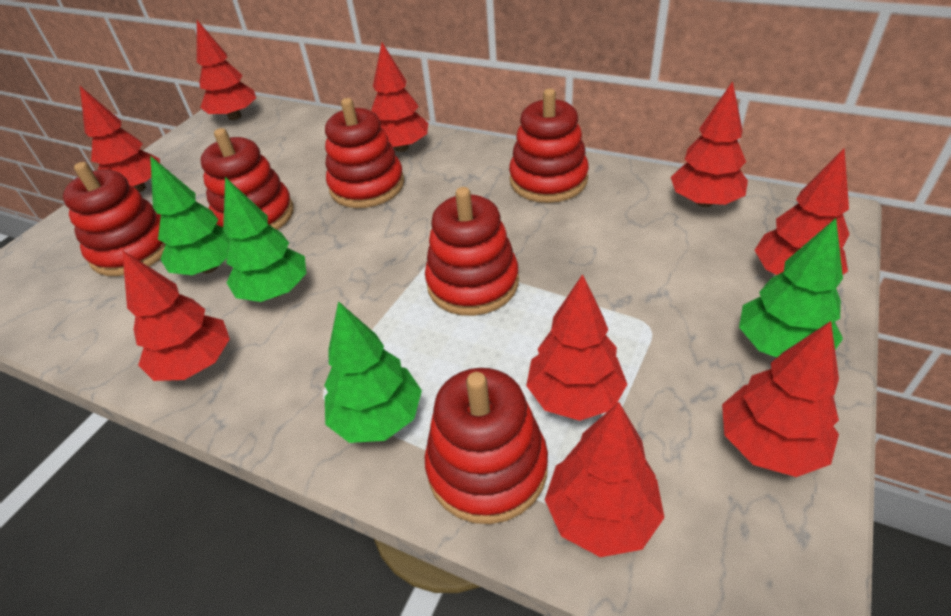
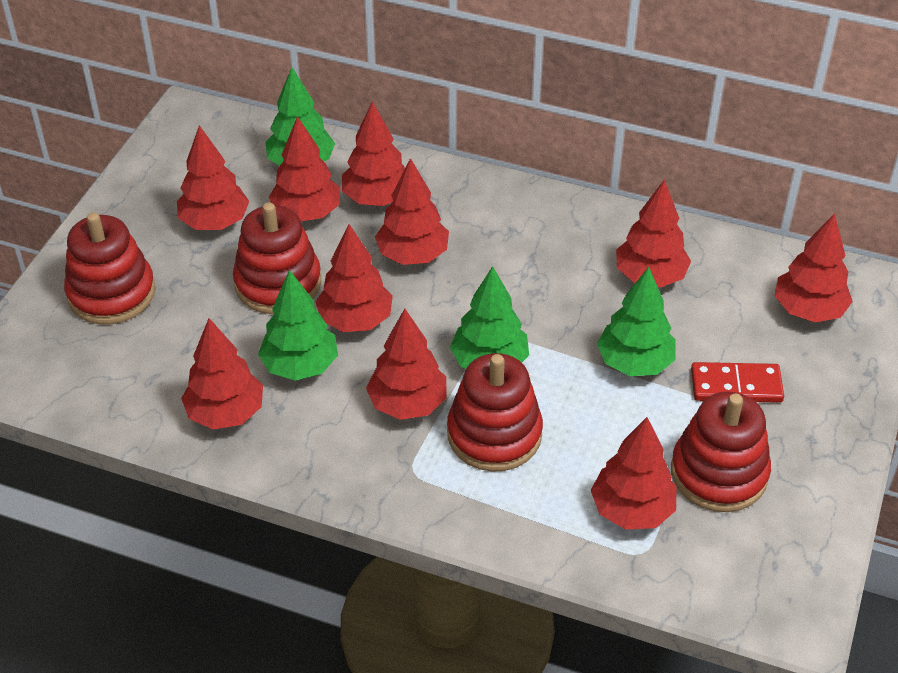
red domino: none = 0 -> [691,362,784,403] = 1
red stacking toy: [63,162,166,276] [200,128,294,230] [325,98,404,208] [425,187,519,316] [425,368,548,524] [509,88,589,203] = 6 -> [64,212,155,324] [233,202,321,314] [447,353,543,472] [671,392,771,512] = 4
red tree: [80,86,160,192] [122,250,230,381] [197,20,256,120] [371,42,428,152] [526,274,627,421] [545,402,665,557] [671,81,748,207] [722,321,839,477] [755,149,849,275] = 9 -> [177,125,249,230] [181,318,263,429] [269,116,340,221] [315,224,393,332] [342,101,405,206] [366,309,447,420] [375,158,449,265] [591,417,677,530] [616,179,691,287] [775,213,853,323] = 10

